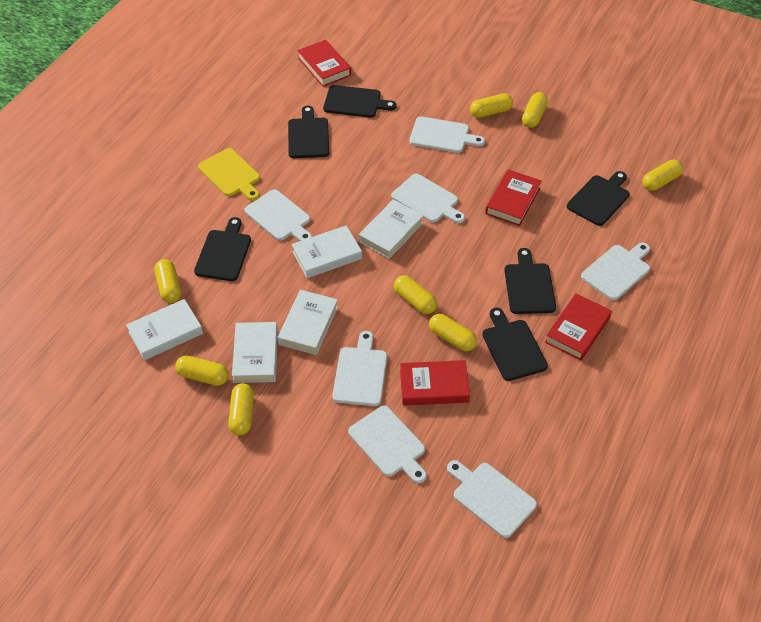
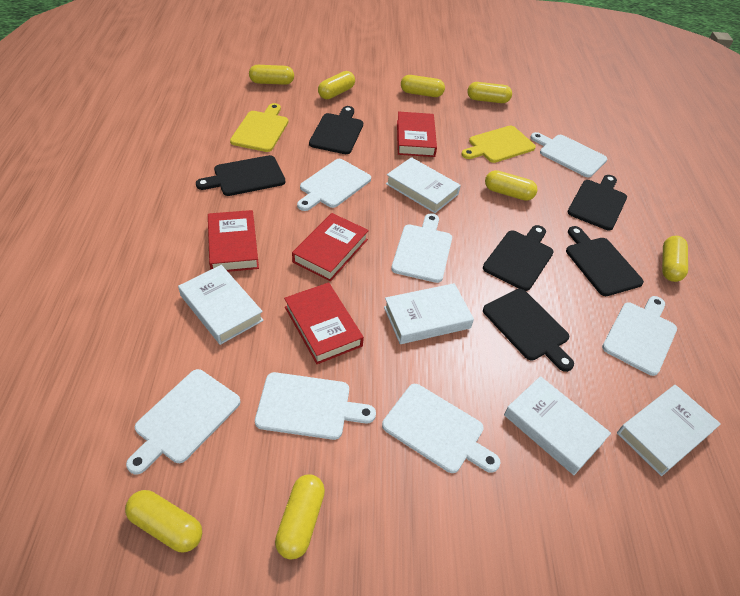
yellow cutting board: [198,148,260,201] = 1 -> [230,103,288,152] [462,126,536,163] = 2

